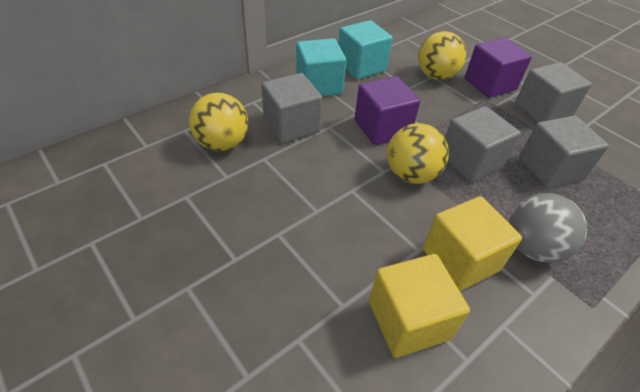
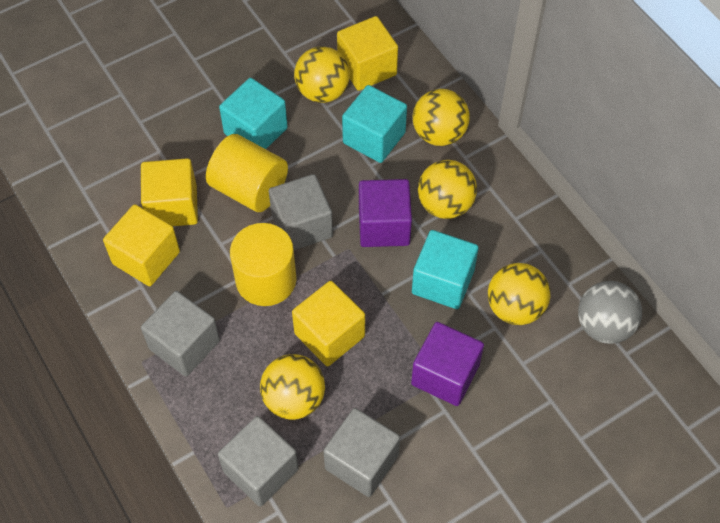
turquoise cube: [296,38,346,96] [338,20,393,79] = 2 -> [219,78,288,149] [342,85,407,163] [412,230,479,309] = 3
yellow ball: [189,93,248,151] [387,123,449,184] [418,31,466,80] = 3 -> [260,354,325,420] [294,46,350,103] [413,89,470,146] [418,160,477,219] [488,263,550,325] = 5
yellow cube: [369,254,470,358] [423,196,522,291] = 2 -> [103,204,180,286] [141,158,198,226] [292,281,365,367] [337,16,398,91] = 4
yellow cylinder: none = 0 -> [206,134,288,212] [230,223,297,306] = 2

